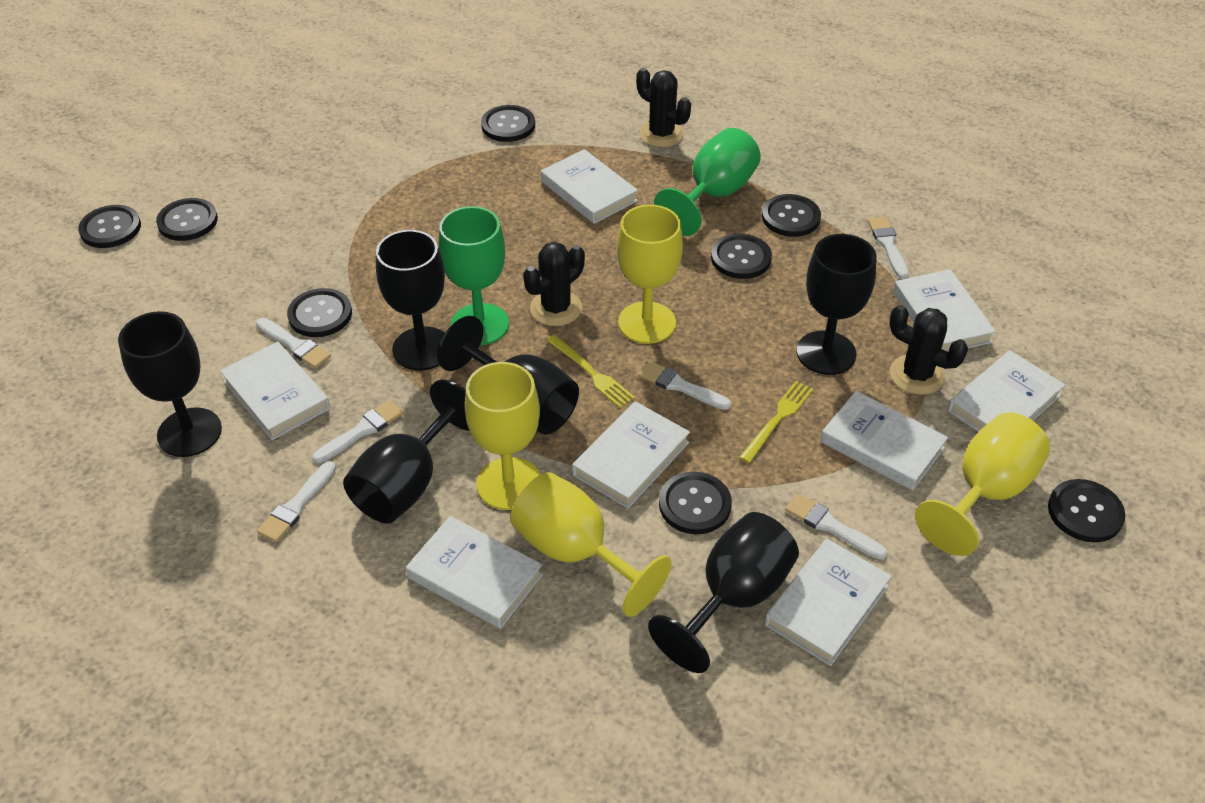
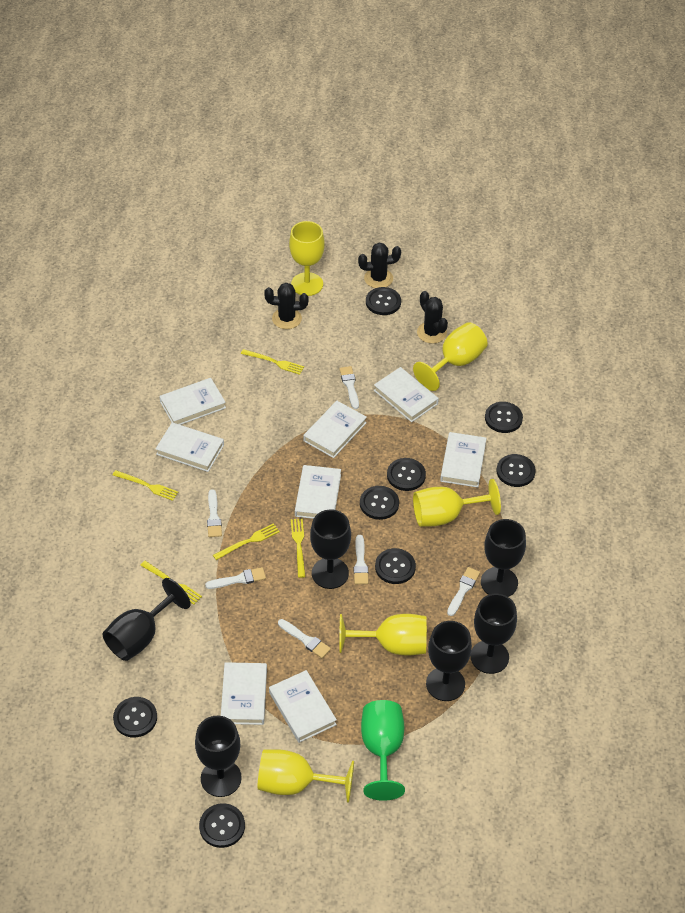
green goblet: [439,206,509,345] [654,128,761,236] = 2 -> [361,700,405,801] = 1
yellow fork: [546,335,635,408] [739,381,813,463] = 2 -> [113,470,178,501] [140,561,202,605] [213,523,280,560] [241,349,304,375] [291,519,305,578] = 5
yellow goblet: [465,362,540,510] [510,472,672,617] [617,204,683,344] [915,413,1050,556] = 4 -> [258,749,354,803] [289,221,325,296] [339,614,427,655] [413,322,488,391] [413,479,501,527] = 5

